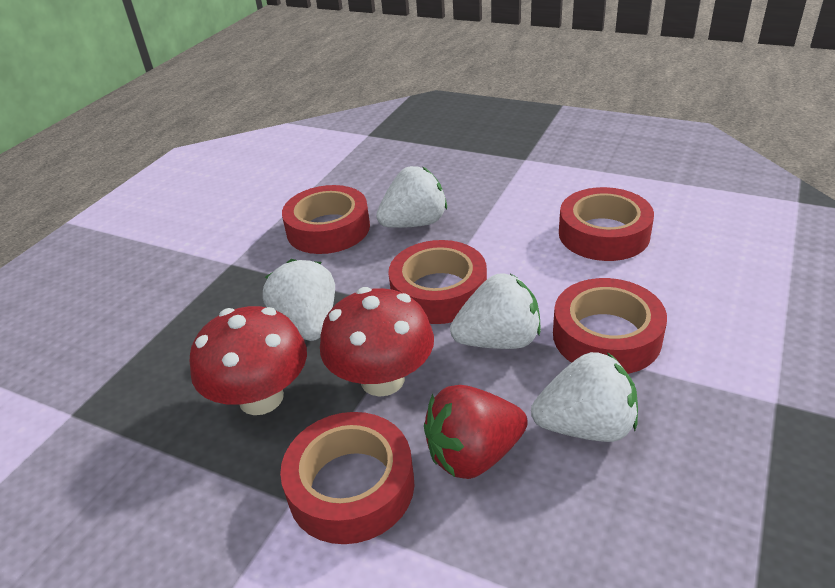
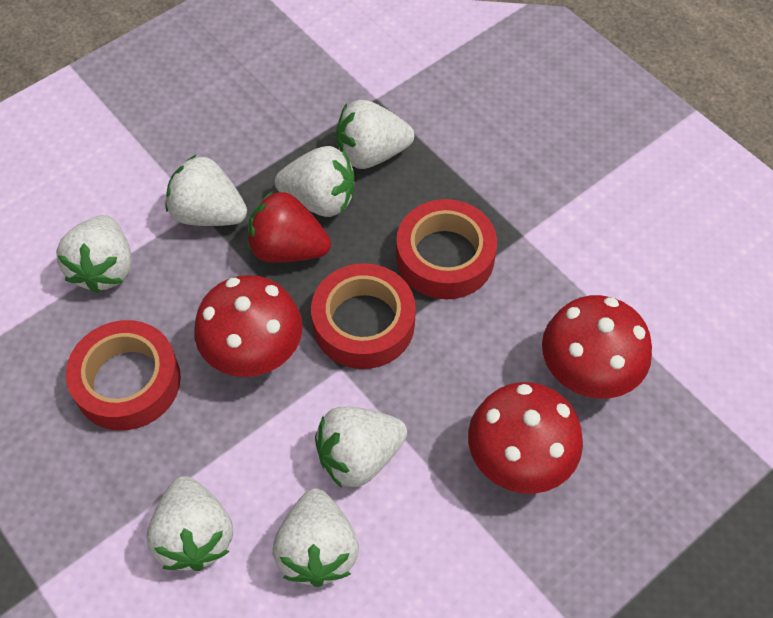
red mushroom: [189,306,307,415] [320,287,434,397] = 2 -> [194,275,303,377] [468,382,583,494] [542,295,652,399] = 3
red tape: [280,412,415,544] [282,185,370,254] [388,240,487,324] [553,278,667,374] [559,187,654,261] = 5 -> [66,320,181,431] [311,263,416,369] [396,199,497,299] = 3
white strawberry: [263,259,335,341] [376,166,447,228] [450,273,541,349] [531,352,638,442] = 4 -> [56,215,132,293] [147,476,233,571] [166,155,247,226] [273,489,359,587] [275,146,355,217] [315,406,407,488] [336,100,414,169] = 7

